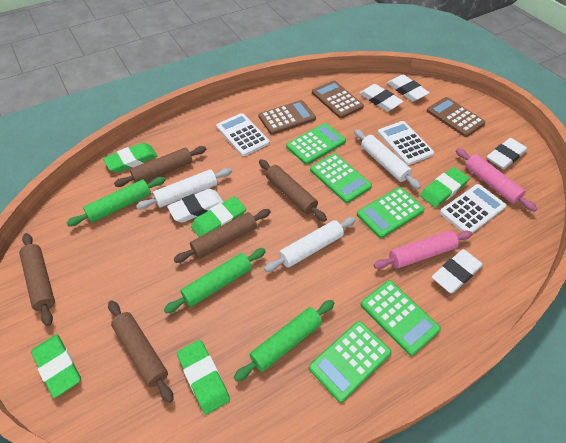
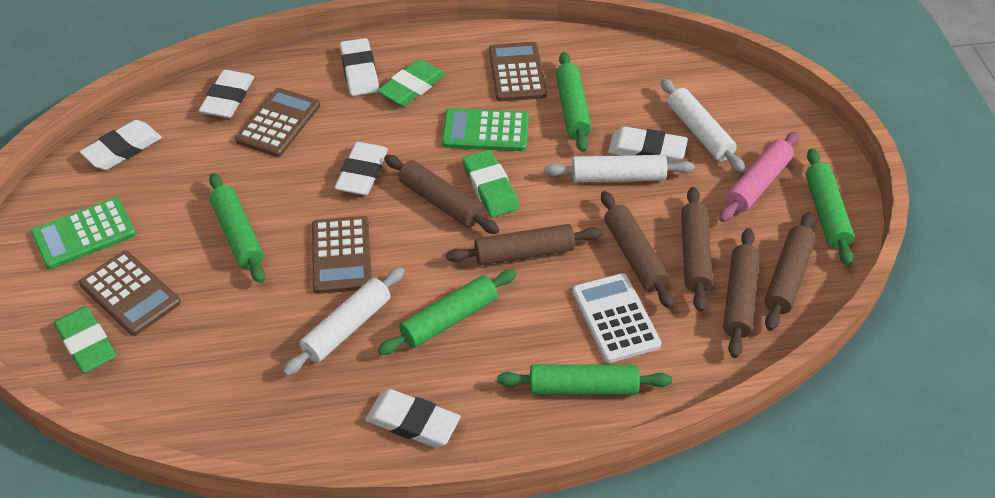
brown calculator: [259,100,316,135] [312,81,364,118] [427,97,486,137] = 3 -> [79,251,181,336] [235,88,320,157] [312,216,372,294] [489,42,547,101] = 4
brown rolling pin: [19,233,55,326] [108,300,174,403] [114,146,206,187] [174,209,271,263] [259,159,327,222] = 5 -> [384,155,499,234] [446,224,602,265] [601,191,674,309] [681,187,713,312] [723,228,760,358] [764,212,816,331] = 6
green calculator: [286,123,346,165] [309,321,392,403] [310,154,372,203] [357,187,424,238] [361,280,441,356] = 5 -> [31,198,136,269] [442,108,529,151] = 2
green eraser: [31,334,81,398] [103,143,158,173] [177,340,230,415] [191,196,246,237] [420,167,470,208] = 5 -> [54,306,117,373] [377,59,446,106] [462,150,519,218] = 3
green rolling pin: [67,177,166,226] [164,248,266,313] [234,300,335,381] = 3 -> [209,173,265,283] [378,269,517,355] [497,364,672,395] [556,52,592,152] [805,148,854,266] = 5
pink rolling pin: [373,231,472,269] [456,148,537,212] = 2 -> [719,131,799,222] = 1
white calculator: [216,113,270,156] [378,121,434,165] [440,184,506,233] = 3 -> [572,273,662,363] = 1
white eraser: [167,188,223,223] [359,84,404,111] [387,74,430,101] [432,249,483,293] [487,138,527,169] = 5 -> [80,120,162,170] [199,70,254,118] [334,142,388,195] [340,38,379,96] [365,389,461,448] [608,127,688,164] = 6

